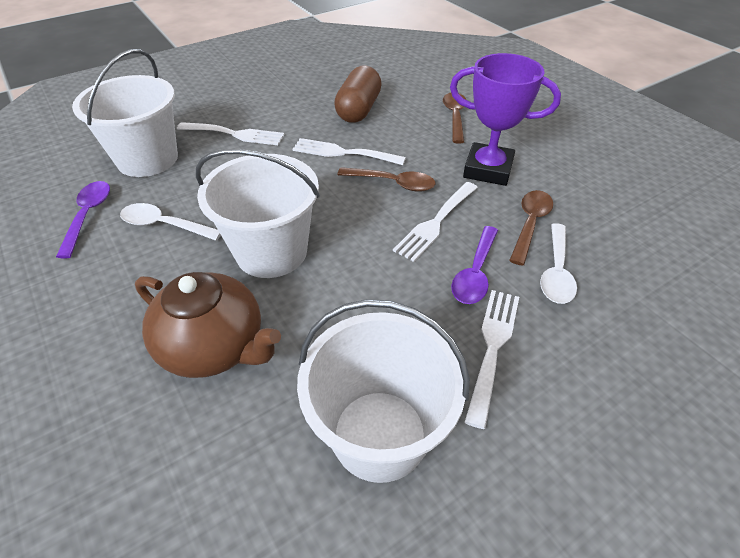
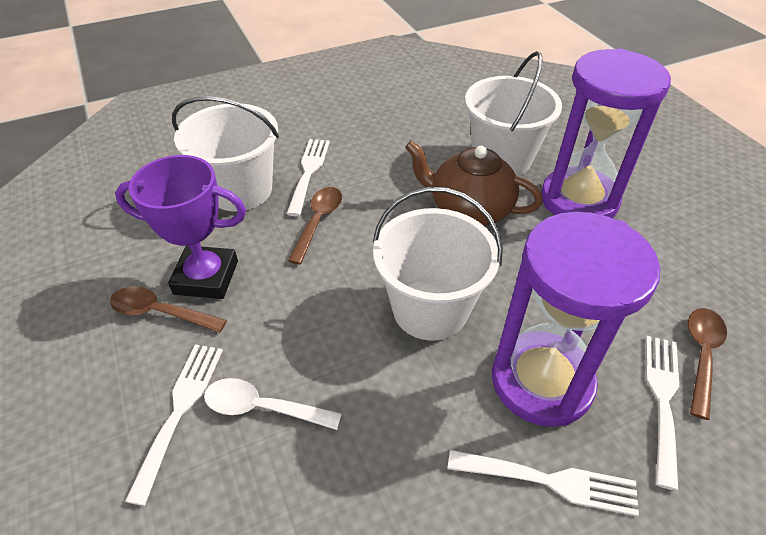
brown capsule: [334,66,382,123] = 1 -> none = 0
purple hourglass: none = 0 -> [492,212,660,427] [541,49,671,218] = 2
purple spoon: [56,181,110,258] [451,226,498,304] = 2 -> none = 0
white spoon: [120,203,221,241] [540,223,577,304] = 2 -> [204,378,342,430] = 1

